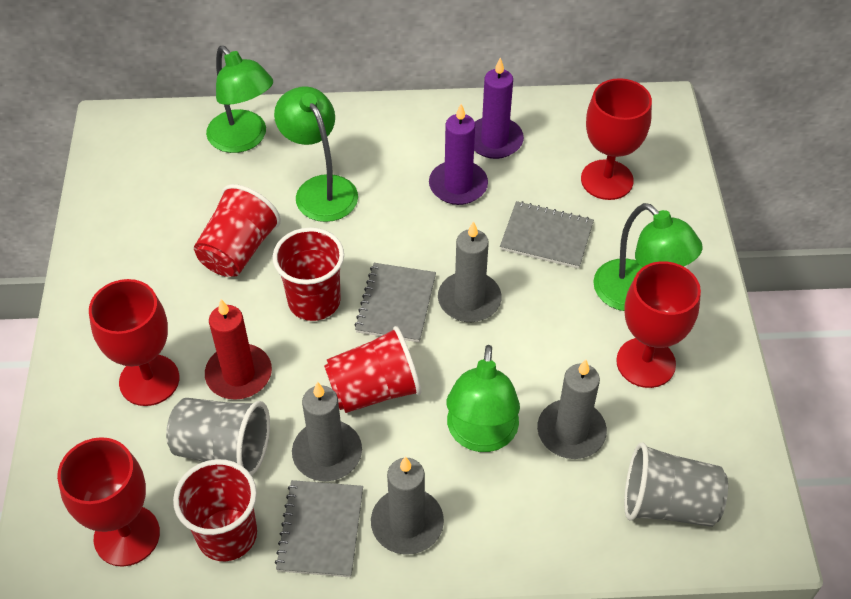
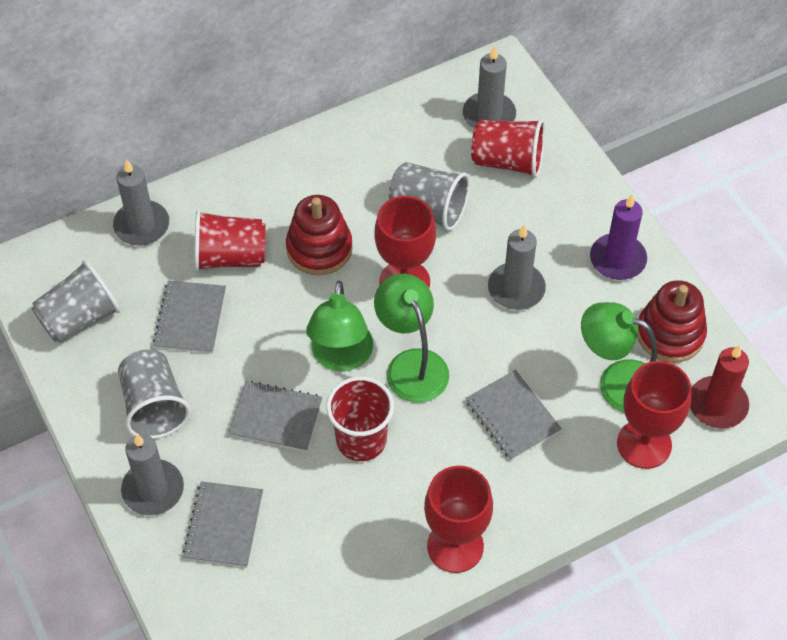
green lamp: [206,46,273,153] [274,86,358,222] [446,345,520,452] [593,203,703,311] = 4 -> [307,281,373,372] [374,274,449,403] [581,302,657,413] = 3
grey cup: [166,398,270,476] [624,442,728,527] = 2 -> [31,260,120,343] [118,350,191,439] [389,162,470,231] = 3
grey notebook: [275,480,363,577] [354,263,436,342] [500,201,594,269] = 3 -> [153,281,226,353] [183,481,263,567] [228,381,322,452] [465,370,562,460] = 4
purple candle: [429,104,488,205] [474,57,524,159] = 2 -> [590,195,647,280] = 1
red cup: [173,459,257,561] [194,184,281,277] [273,228,344,321] [324,326,422,413] = 4 -> [194,210,266,272] [326,376,394,461] [471,119,545,178] = 3
red goblet: [57,437,160,567] [89,279,179,406] [581,78,652,200] [616,261,701,388] = 4 -> [374,196,436,287] [424,466,493,573] [617,361,691,469] = 3
red stacking toy: none = 0 -> [286,195,353,275] [637,280,707,363] = 2

